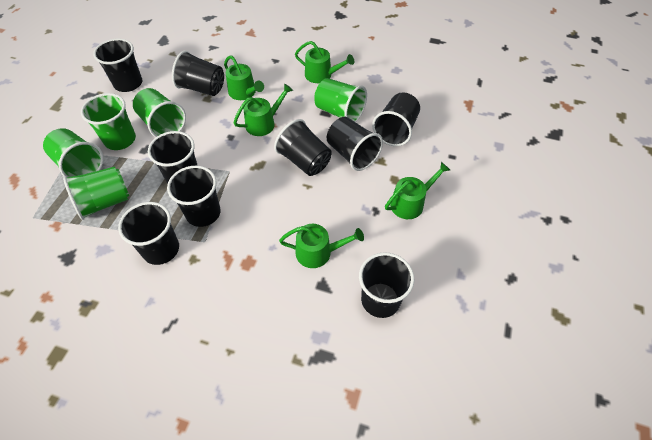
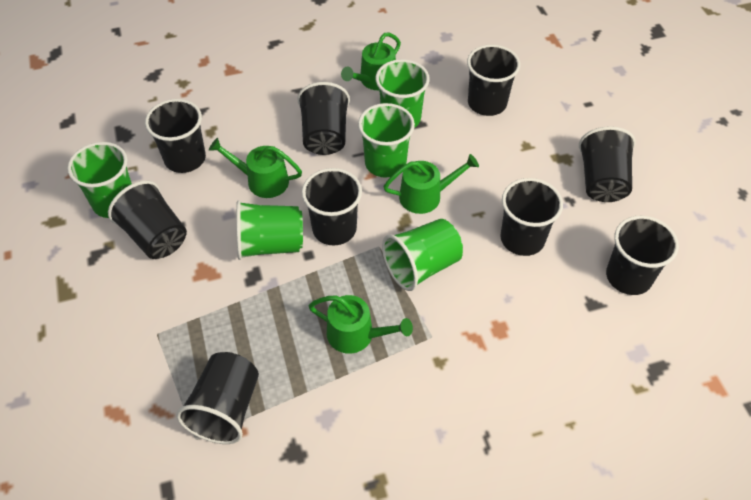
green watering can: [224,56,264,100] [234,83,293,136] [279,224,364,268] [295,41,354,83] [385,162,450,219] = 5 -> [209,138,302,198] [309,295,413,354] [341,32,401,90] [383,154,479,214] = 4

